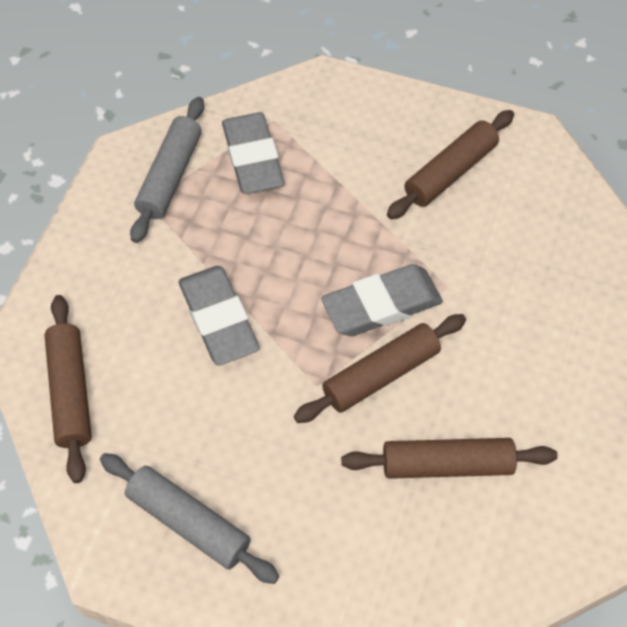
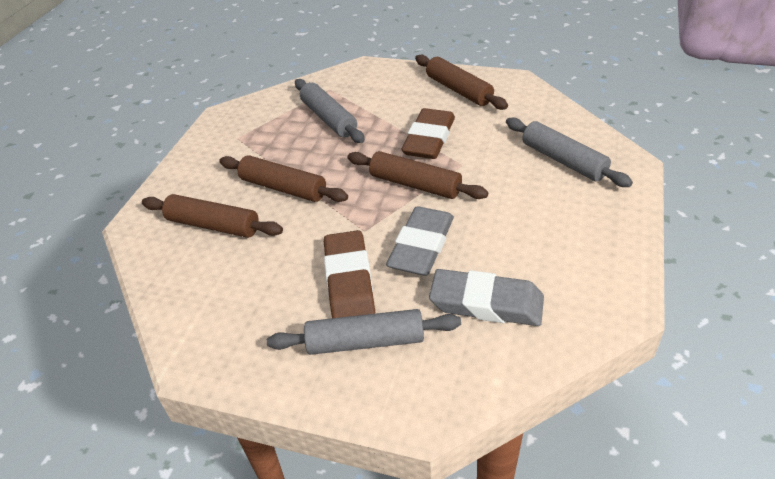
brown eraser: none = 0 -> [324,230,375,318] [401,108,455,159] = 2
grey eraser: [179,266,260,366] [222,112,285,194] [321,264,443,336] = 3 -> [386,207,454,276] [429,269,544,326] = 2
grey rolling pin: [100,453,279,584] [130,97,204,243] = 2 -> [267,309,461,355] [295,79,365,143] [506,118,633,187] = 3

